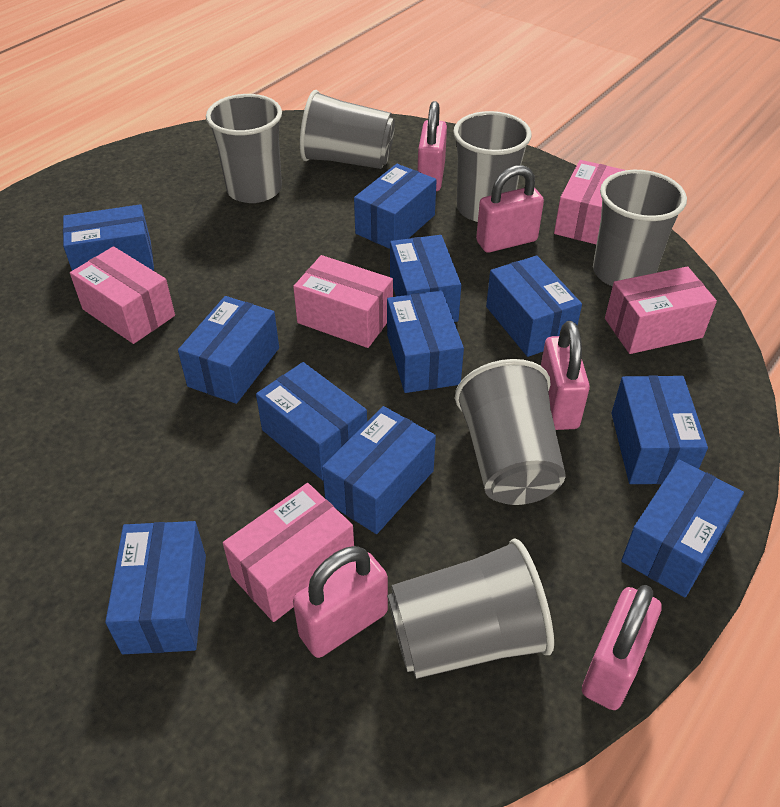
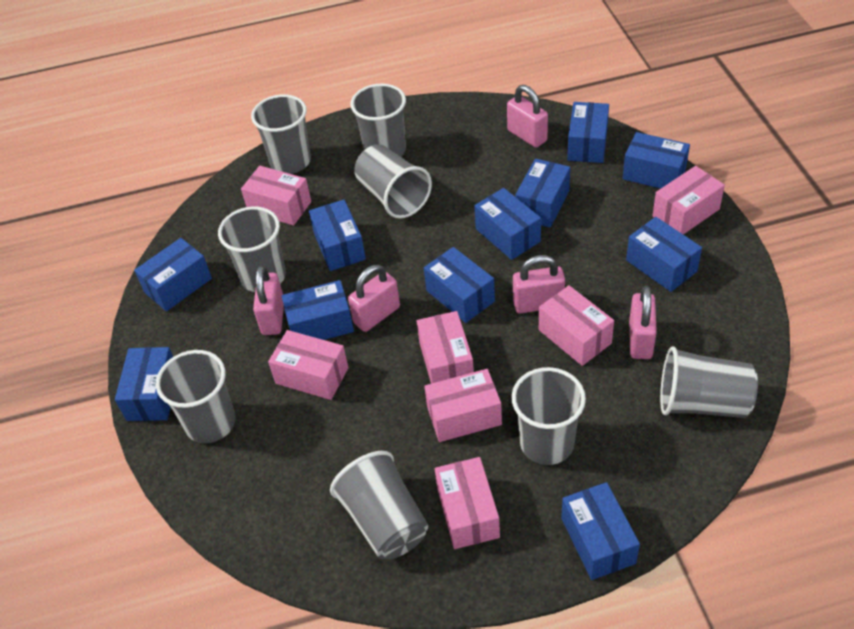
grey cup: [206,94,282,203] [300,90,395,169] [387,539,554,679] [453,111,532,222] [455,359,566,505] [593,170,687,286] = 6 -> [156,350,236,443] [218,207,286,292] [251,94,311,174] [330,451,428,559] [350,83,406,157] [354,144,432,219] [511,367,586,465] [660,346,758,418] = 8
pink box: [70,246,175,344] [223,483,354,622] [293,255,393,348] [554,160,625,244] [605,266,717,354] = 5 -> [241,166,311,226] [268,330,349,400] [417,311,474,384] [424,369,502,442] [435,457,500,549] [539,285,614,366] [652,166,725,234] = 7

